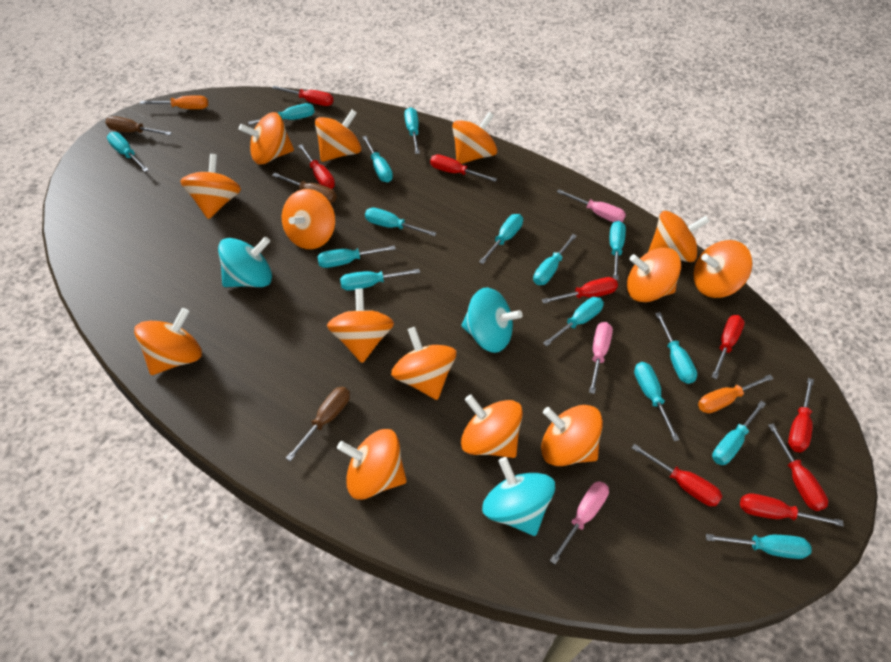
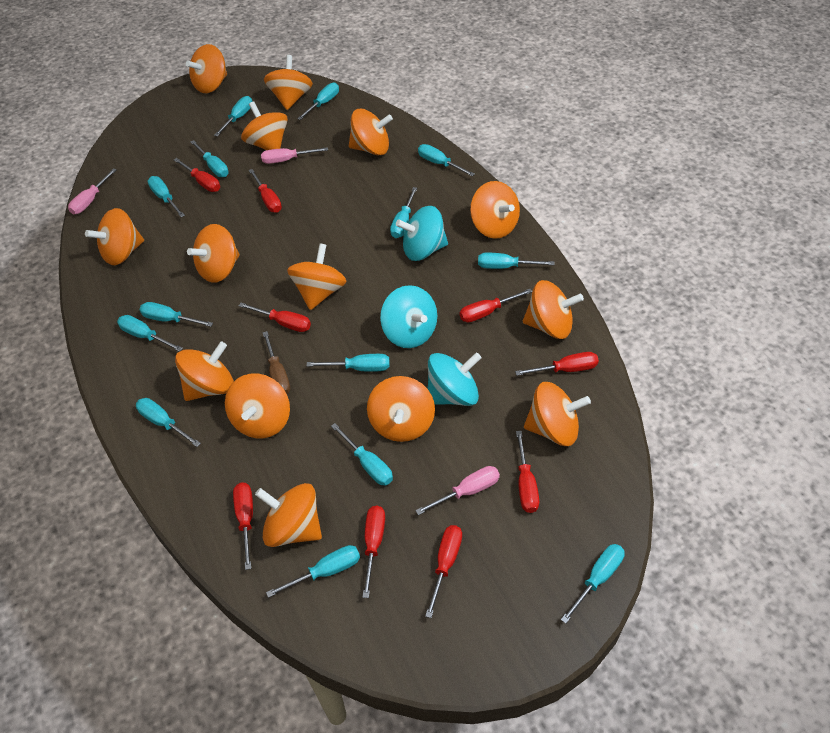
brown screwdriver: [105,116,172,135] [272,173,337,203] [286,387,350,461] = 3 -> [263,331,290,394] = 1
orange screwdriver: [140,95,208,109] [698,375,774,413] = 2 -> none = 0
turquoise screwdriver: [107,132,149,172] [248,103,315,125] [317,245,396,268] [340,269,420,291] [362,136,393,182] [365,208,436,236] [404,107,420,154] [479,214,523,264] [533,234,577,285] [543,297,604,346] [610,221,626,280] [634,362,679,441] [655,312,697,384] [706,534,812,559] [712,400,766,465] = 15 -> [117,315,183,352] [136,398,201,447] [140,302,213,327] [147,176,185,217] [190,140,229,177] [214,96,252,137] [266,545,360,598] [297,83,339,120] [307,354,390,372] [331,423,393,485] [390,187,417,238] [418,144,475,176] [478,253,555,269] [561,544,625,624] = 14

